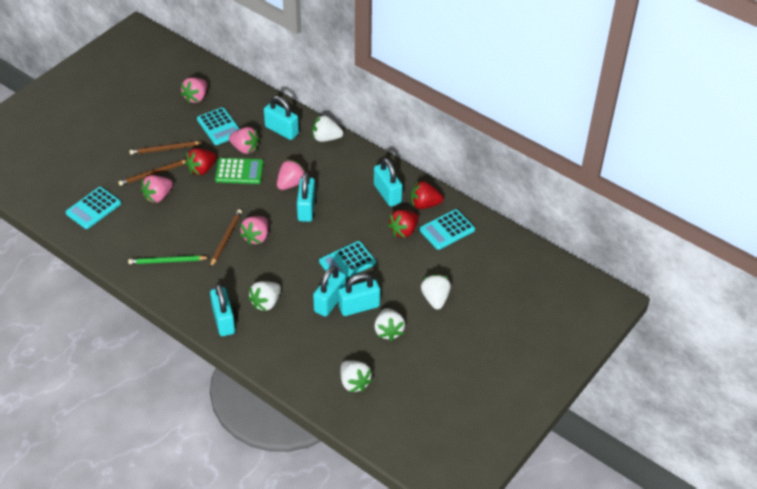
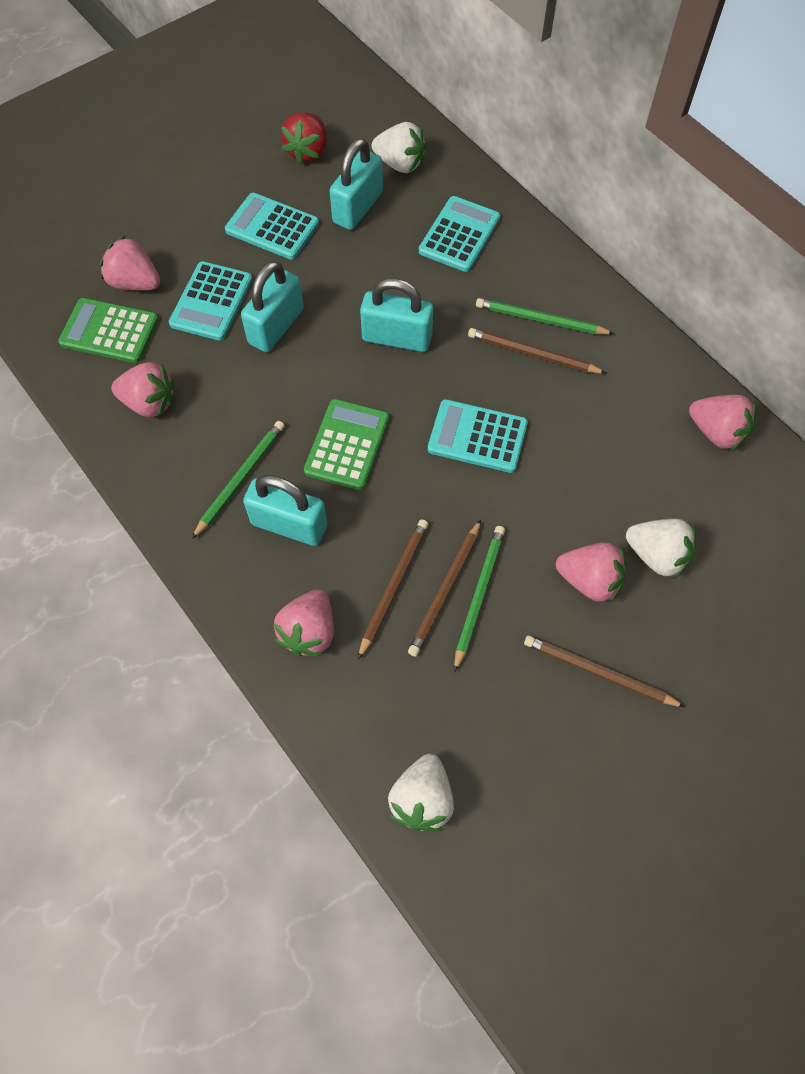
brown pencil: [118,160,186,186] [130,141,204,154] [210,209,242,268] = 3 -> [358,519,428,660] [408,520,481,657] [468,328,606,374] [524,635,685,707] = 4
green calculator: [215,158,264,184] = 1 -> [58,298,159,363] [304,399,389,490] = 2
green pencil: [128,255,210,264] = 1 -> [192,421,285,539] [454,526,505,672] [476,298,615,334] = 3
red strawberry: [185,148,217,175] [388,210,419,238] [411,181,443,209] = 3 -> [281,112,327,164] = 1
turquoise padlock: [210,284,235,336] [264,96,299,140] [297,172,315,222] [313,266,346,317] [338,273,380,316] [374,158,403,207] = 6 -> [241,261,304,352] [243,475,327,546] [330,138,383,230] [360,278,433,352] = 4
white strawberry: [248,281,281,311] [312,115,344,142] [341,360,373,392] [374,308,405,341] [421,274,451,309] = 5 -> [372,122,426,173] [388,754,454,831] [626,519,696,579] = 3

